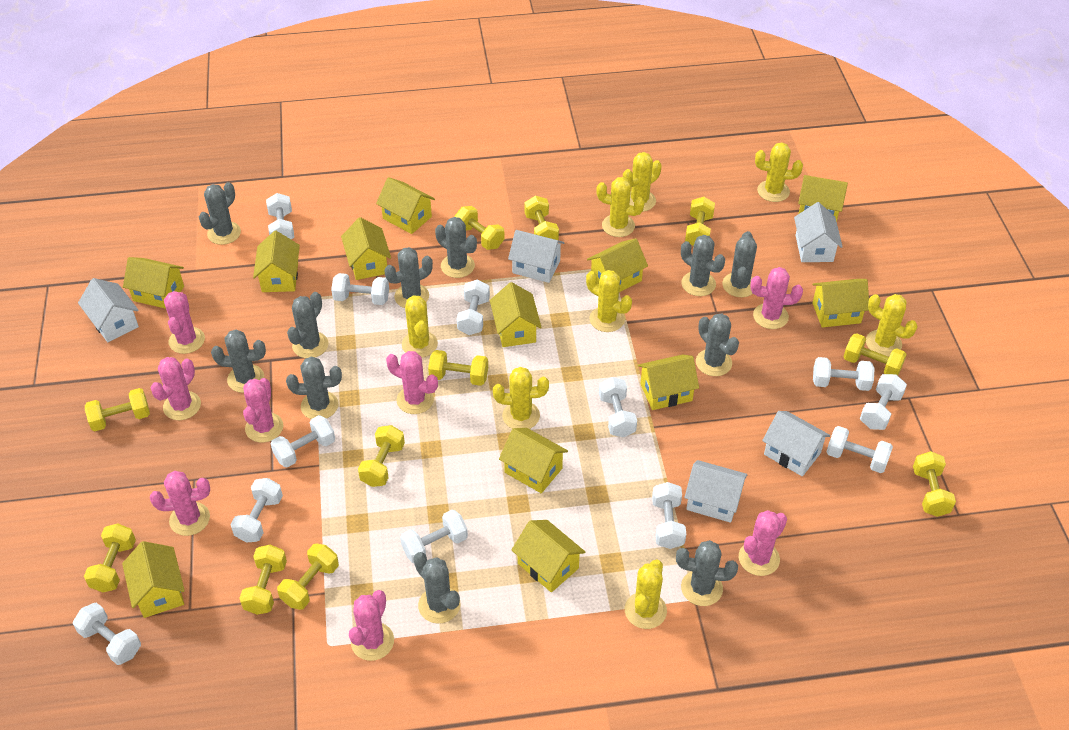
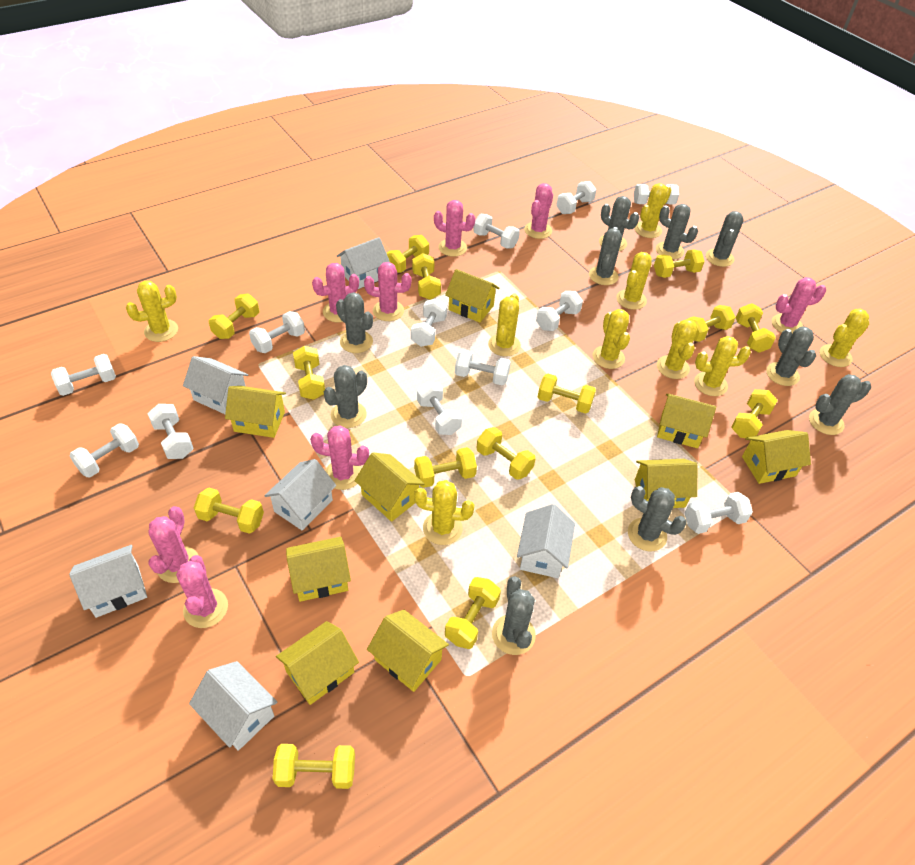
grey cactus: [199,182,241,245] [211,330,266,393] [286,357,342,419] [287,292,328,358] [385,247,433,308] [413,552,460,623] [435,217,477,278] [676,540,738,606] [681,235,725,296] [696,313,739,376] [722,231,757,297] = 11 -> [324,365,367,428] [336,292,373,353] [492,576,536,655] [589,227,622,285] [599,196,639,251] [628,486,687,551] [656,204,698,259] [706,211,744,267] [766,327,816,386] [809,374,871,435] = 10
white house: [78,278,139,342] [508,230,564,283] [685,460,748,523] [762,411,830,476] [794,202,843,262] = 5 -> [69,545,147,618] [183,356,248,414] [189,661,277,751] [264,459,337,531] [337,237,390,289] [517,504,575,578] = 6
yellow cactus: [402,295,438,358] [493,367,549,429] [586,270,632,332] [596,177,645,237] [623,152,662,212] [625,559,667,629] [755,142,803,202] [866,294,917,357] = 8 -> [126,281,178,342] [414,480,474,545] [488,293,521,356] [592,309,630,369] [616,252,652,310] [635,183,671,238] [657,319,698,379] [694,336,751,396] [820,309,869,367] = 9
yellow dumbbell: [84,523,136,592] [85,388,150,431] [239,545,287,615] [277,544,339,610] [358,425,405,487] [428,350,488,386] [454,206,505,250] [524,196,559,240] [685,197,715,246] [844,333,907,375] [913,451,956,517] = 11 -> [194,488,264,534] [209,294,259,339] [272,744,355,789] [293,346,325,400] [387,235,429,273] [412,253,441,300] [414,447,477,488] [445,577,501,649] [476,427,536,480] [538,374,596,414] [654,250,705,278] [688,305,735,342] [731,389,778,438] [736,303,776,353] = 14
yellow house: [122,541,185,618] [123,257,184,309] [253,231,300,292] [341,217,391,280] [376,177,435,234] [490,282,541,347] [499,428,568,493] [512,520,585,592] [587,238,648,292] [638,354,699,410] [798,175,848,222] [812,279,869,328] = 12 -> [225,386,286,438] [276,621,359,705] [286,537,351,602] [354,453,425,522] [367,610,449,692] [445,269,499,323] [635,459,697,508] [657,394,716,448] [742,430,811,484] = 9

